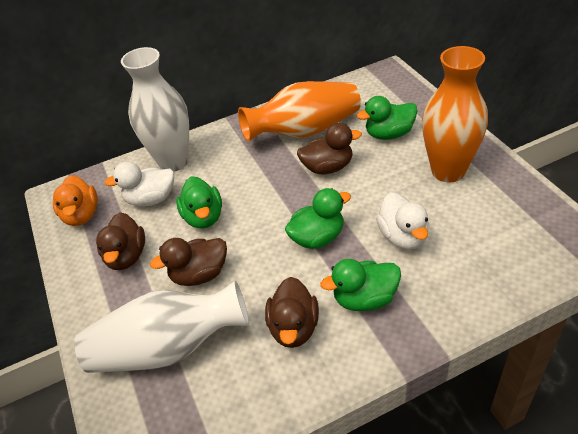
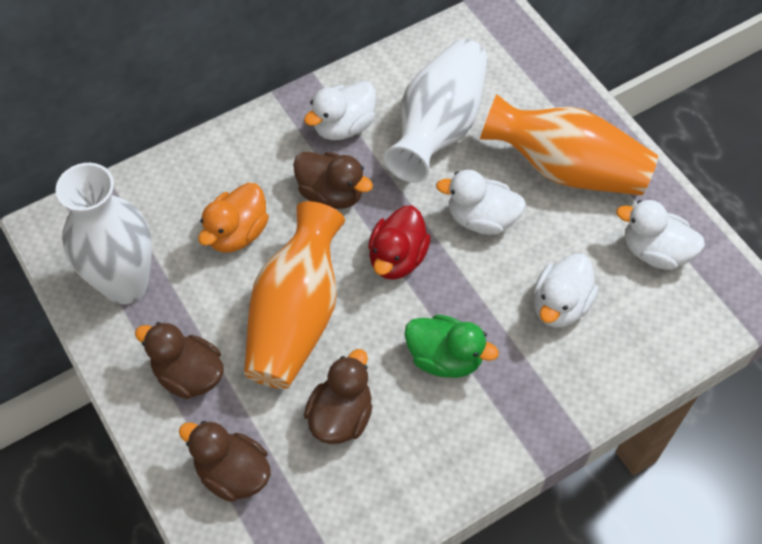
green duck: [176,177,222,229] [285,188,351,249] [321,259,401,311] [357,96,418,140] = 4 -> [404,315,499,378] = 1
red duck: none = 0 -> [368,205,431,280] = 1
white duck: [105,162,174,207] [376,192,429,249] = 2 -> [304,81,376,140] [436,170,526,235] [534,253,599,328] [616,200,705,270] = 4

